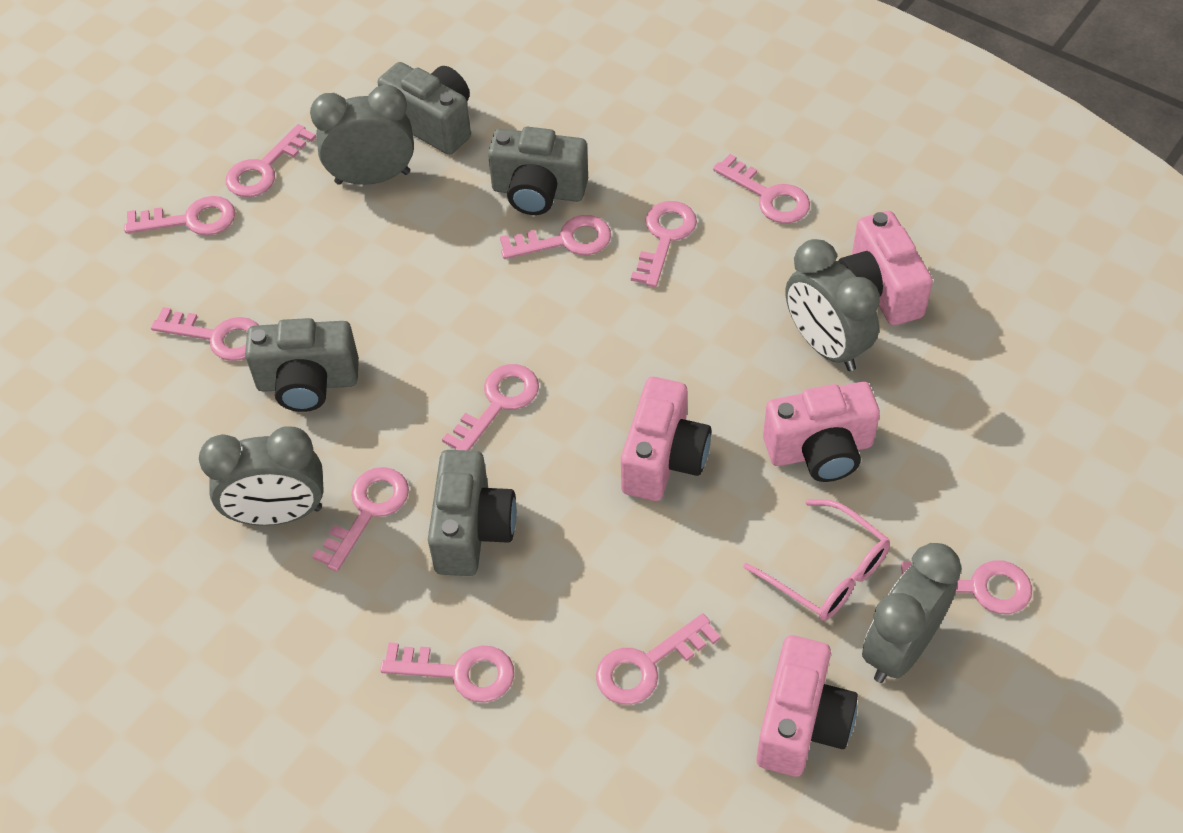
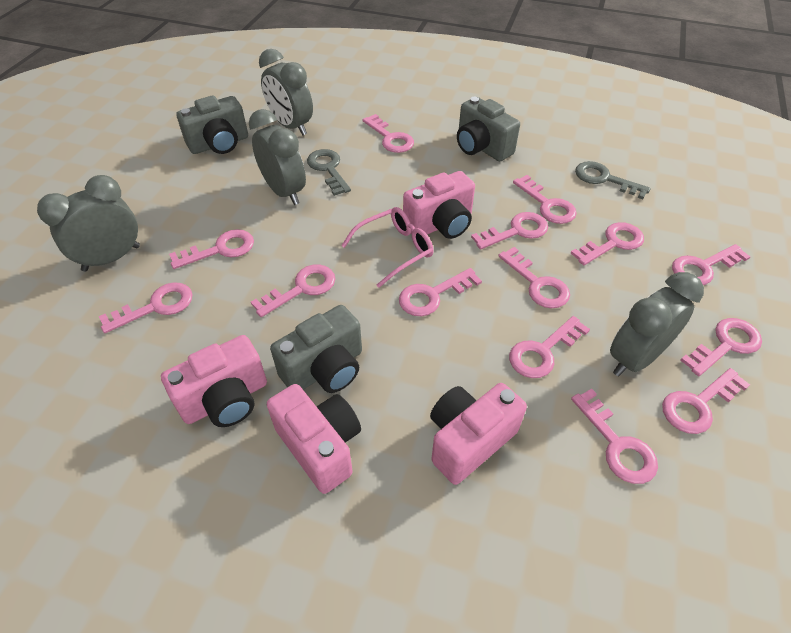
grey camera: [245,318,359,412] [378,62,471,155] [428,450,517,576] [488,127,588,215] = 4 -> [176,96,248,154] [270,305,362,393] [457,97,520,162] = 3
grey key: none = 0 -> [307,149,351,196] [575,161,651,199] = 2
pink key: [124,196,235,235] [151,307,258,361] [226,124,316,197] [312,467,409,572] [380,642,514,703] [442,364,539,451] [500,215,611,259] [596,613,721,705] [631,201,697,287] [713,154,810,223] [901,560,1032,614] = 11 -> [99,282,193,333] [169,229,254,269] [251,264,335,317] [363,114,414,153] [399,268,482,316] [471,212,548,250] [498,247,570,308] [509,316,590,378] [513,175,577,224] [570,222,644,265] [571,389,658,484] [662,368,750,434] [672,244,750,285] [680,318,762,376] = 14

